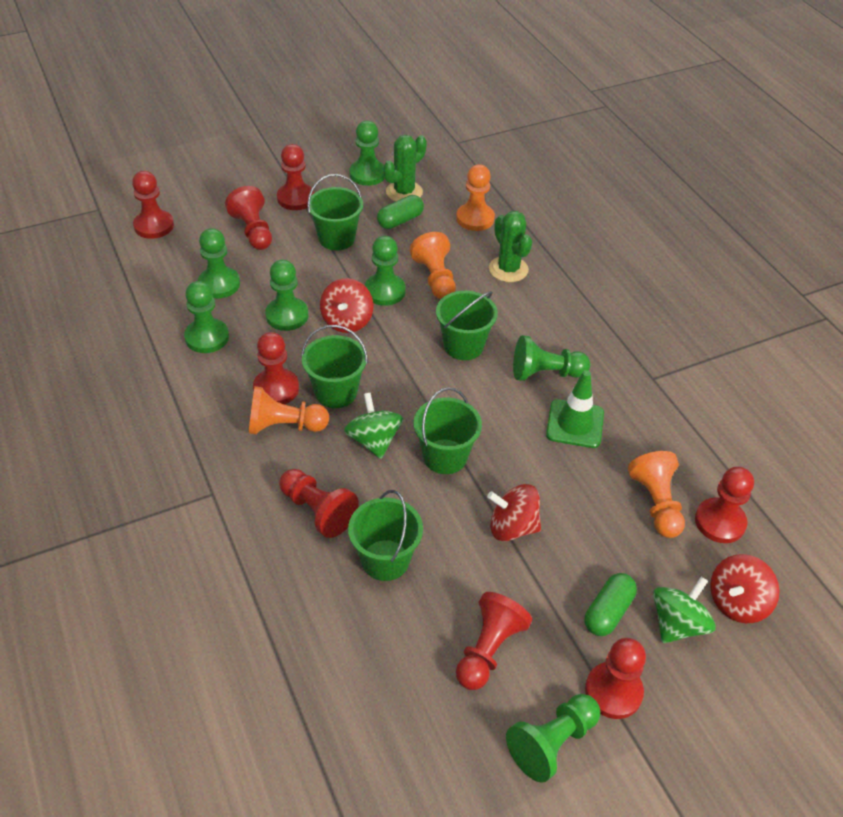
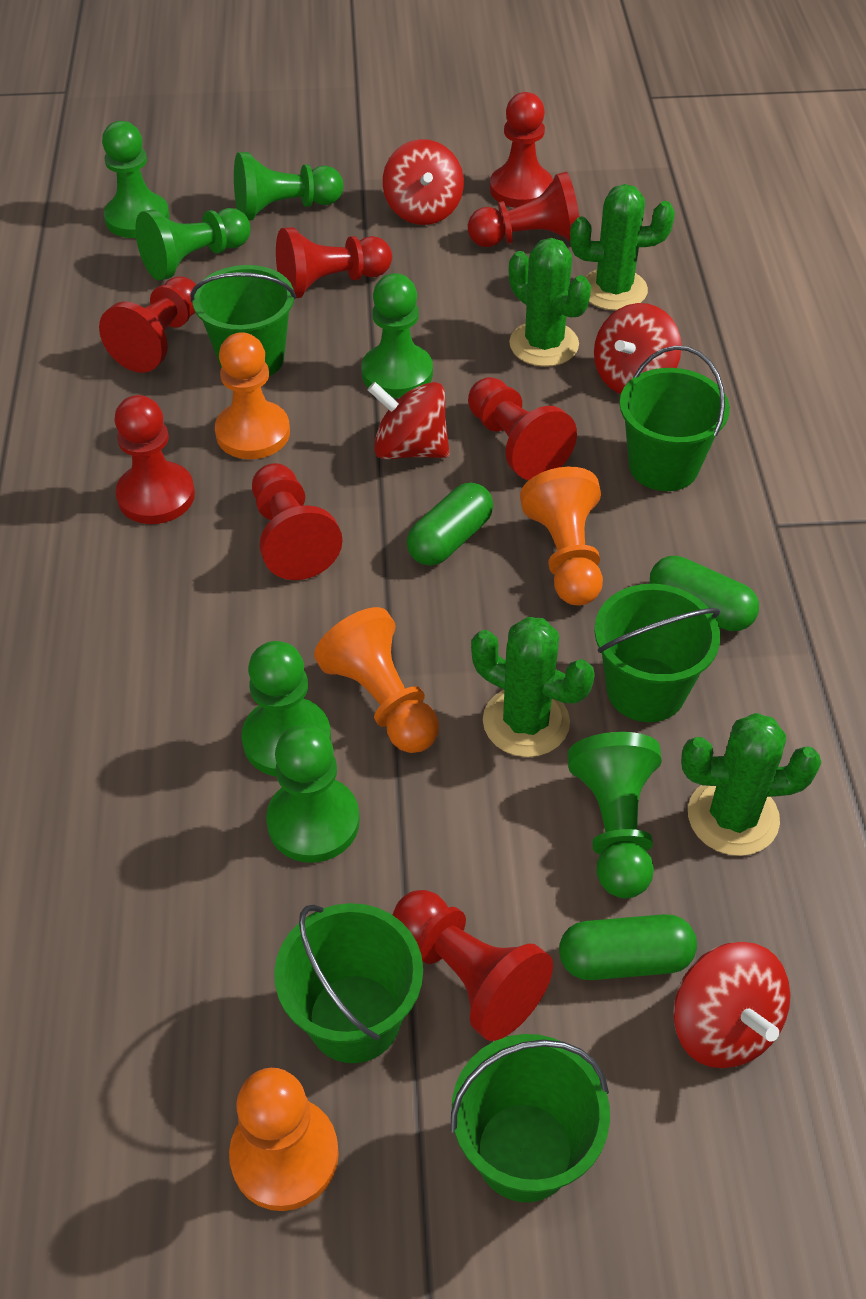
green cactus: [383,135,427,202] [489,211,532,282] = 2 -> [471,617,595,757] [509,238,591,367] [570,184,675,311] [681,713,821,856] = 4
green capsule: [377,195,424,229] [585,573,637,636] = 2 -> [407,482,493,566] [559,914,697,980] [650,556,759,631] = 3
green spinning top: [344,393,403,459] [653,577,716,643] = 2 -> none = 0
green traffic cone: [546,370,604,448] = 1 -> none = 0
red spinning top: [320,278,373,333] [487,484,541,541] [710,554,780,623] = 3 -> [368,382,450,459] [383,139,464,225] [594,303,681,394] [673,942,790,1068] = 4

